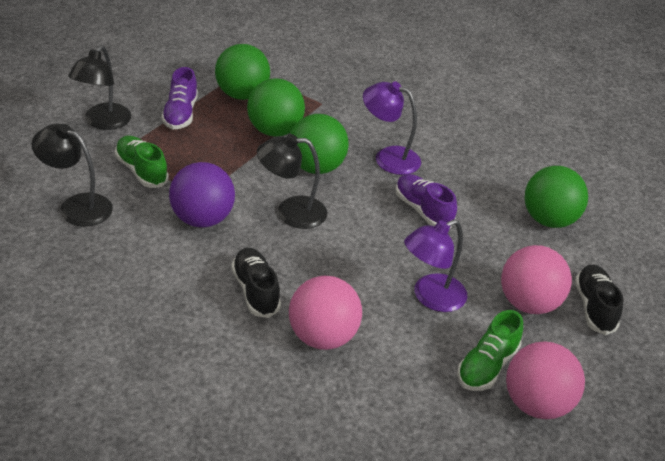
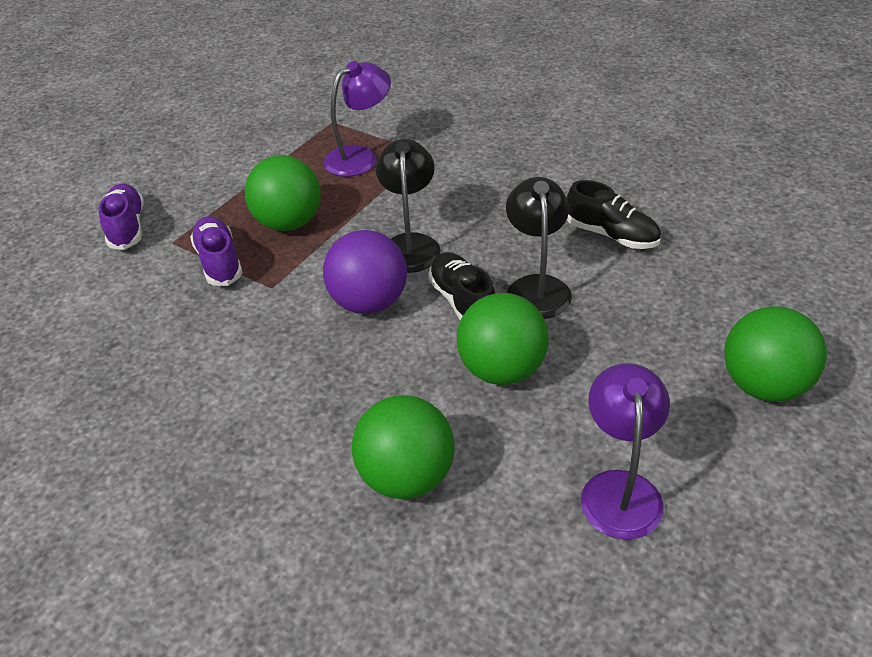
black lamp: [32,123,113,226] [68,45,131,130] [257,134,328,229] = 3 -> [376,139,441,273] [506,177,572,319] = 2
green shoe: [115,135,169,188] [457,310,523,391] = 2 -> none = 0
pink ball: [289,276,362,350] [501,245,572,314] [506,341,585,419] = 3 -> none = 0

